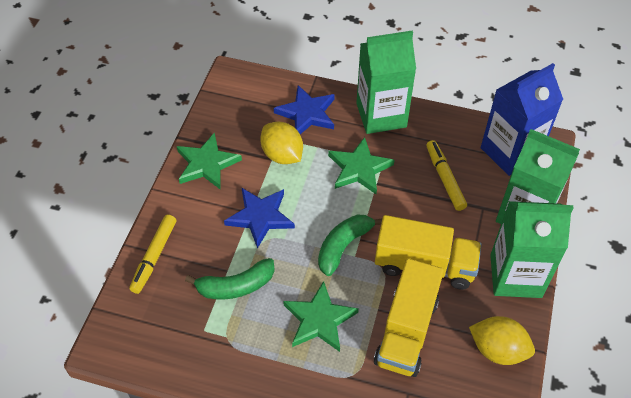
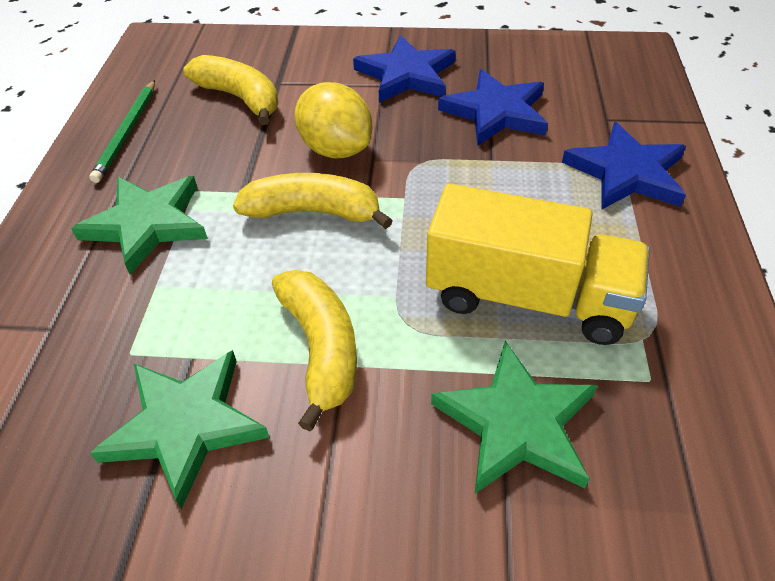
blue carton: [481,63,563,176] = 1 -> none = 0
blue star: [224,188,295,249] [274,85,335,134] = 2 -> [353,35,456,103] [438,69,548,146] [562,122,686,210] = 3
green banana: [185,258,275,299] [318,215,382,276] = 2 -> none = 0
green carton: [356,30,416,134] [490,201,574,298] [496,129,580,224] = 3 -> none = 0
green pencil: none = 0 -> [89,80,155,183] = 1
yellow banana: none = 0 -> [183,55,278,125] [233,173,393,229] [272,270,357,431] = 3
yellow lemon: [260,122,303,164] [469,316,535,365] = 2 -> [294,82,372,158] = 1
yellow marker: [129,215,176,294] [426,140,467,211] = 2 -> none = 0
yellow truck: [374,258,444,377] [375,215,482,290] = 2 -> [426,184,650,345] = 1

